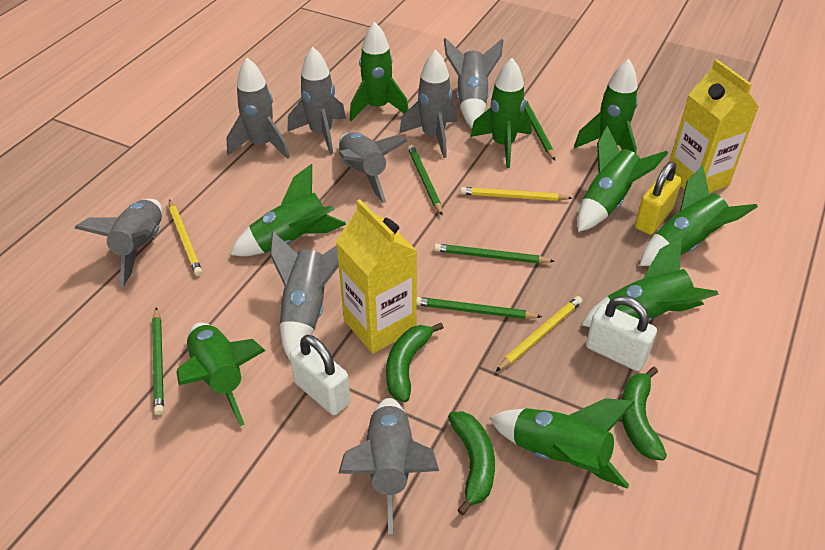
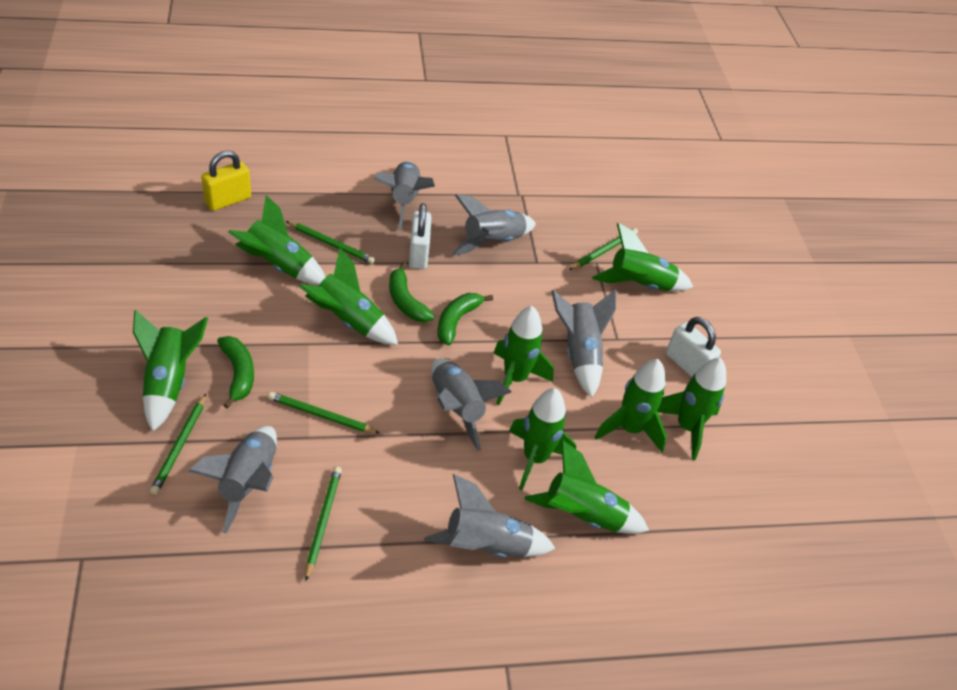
grey rocket: [74,199,162,287] [226,58,290,159] [270,232,339,362] [287,47,346,155] [338,398,439,534] [339,132,407,203] [399,49,457,158] [444,38,503,127] = 8 -> [188,426,277,533] [374,161,435,230] [424,474,556,557] [431,358,512,451] [452,194,536,256] [551,289,616,398] = 6
yellow carton: [336,199,417,354] [669,59,759,193] = 2 -> none = 0
yellow pencil: [169,199,202,276] [460,187,572,201] [496,296,582,371] = 3 -> none = 0

